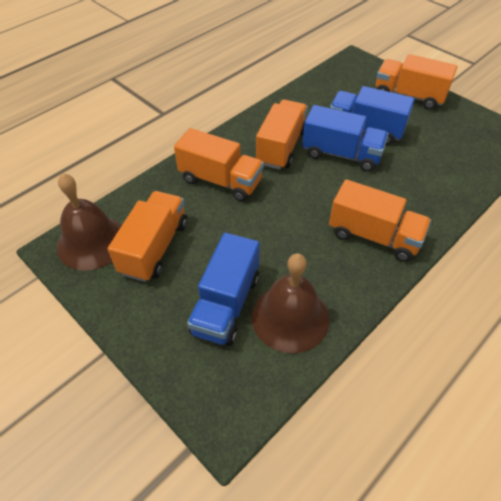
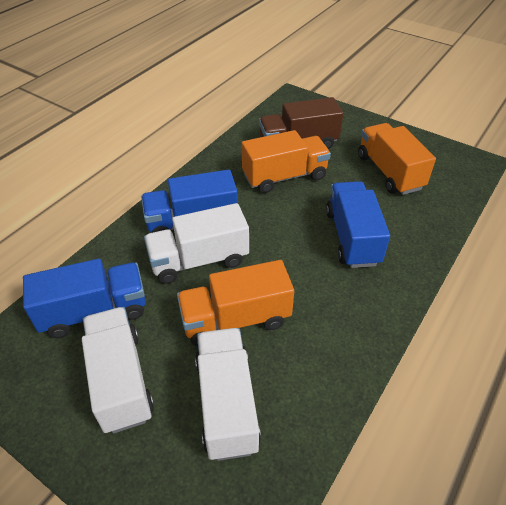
brown bell: [57,173,122,271] [252,253,329,353] = 2 -> none = 0
brown truck: none = 0 -> [259,97,343,149] = 1
orange truck: [108,191,187,282] [174,128,264,201] [256,100,308,170] [329,179,431,262] [376,54,458,110] = 5 -> [177,260,294,346] [242,130,331,193] [358,123,436,195] = 3
white truck: none = 0 -> [82,307,154,433] [144,203,249,284] [195,328,261,461] = 3

